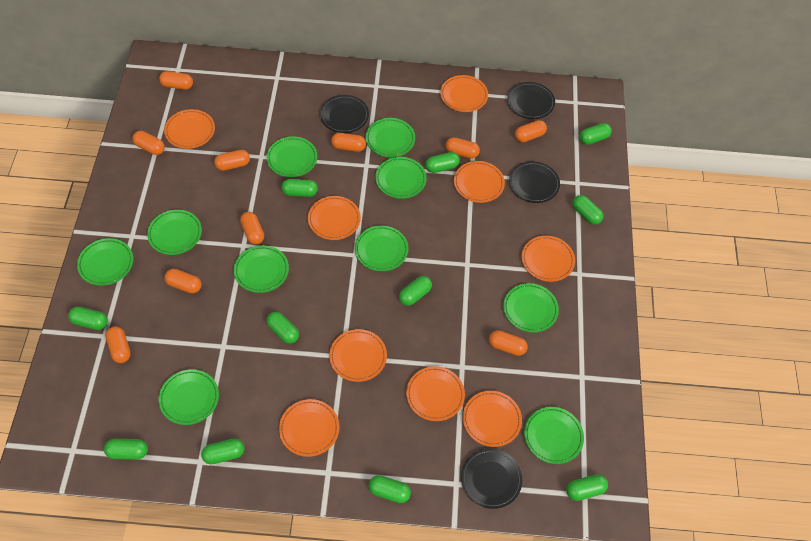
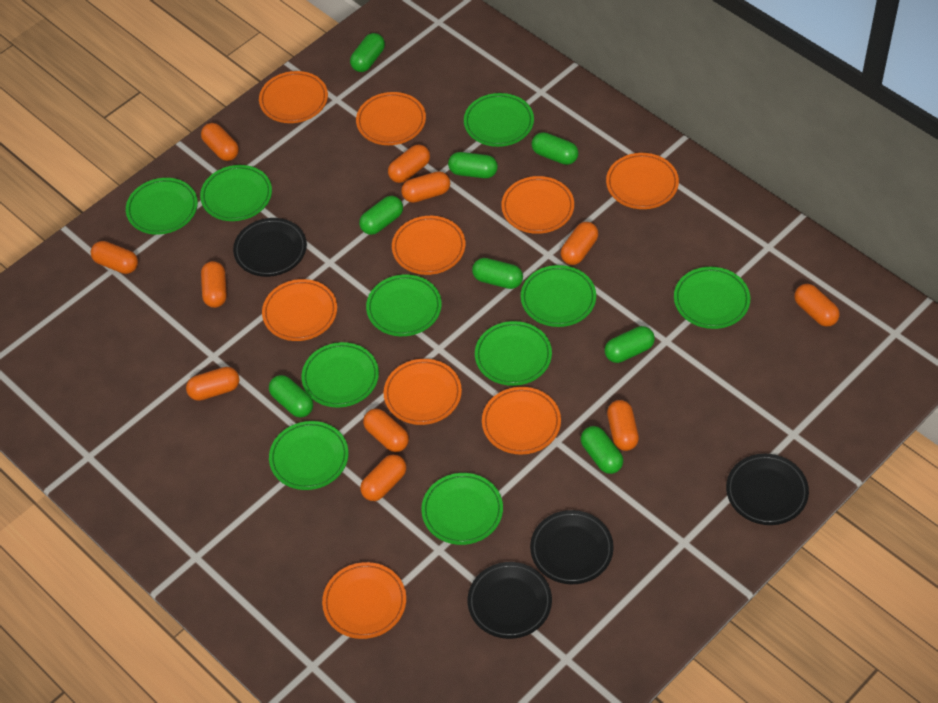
green capsule: [68,307,108,330] [104,439,148,460] [201,438,245,465] [266,312,299,344] [281,179,318,197] [368,475,411,503] [399,276,432,306] [425,152,460,173] [566,474,608,501] [572,195,603,225] [579,123,612,145] = 11 -> [269,375,313,417] [350,33,385,72] [359,196,403,235] [448,152,498,178] [472,258,523,289] [532,132,578,165] [581,426,623,474] [604,326,655,363] = 8
orange capsule: [105,326,131,363] [132,131,165,155] [159,71,193,90] [164,269,201,294] [214,150,250,171] [240,212,264,245] [331,133,366,152] [446,137,480,159] [489,330,528,356] [515,120,547,142] = 10 -> [91,241,138,274] [186,367,240,401] [201,123,239,161] [201,261,227,308] [360,455,406,501] [363,409,409,452] [388,144,430,183] [401,171,450,203] [561,222,598,265] [607,400,639,451] [794,284,840,327] = 11

